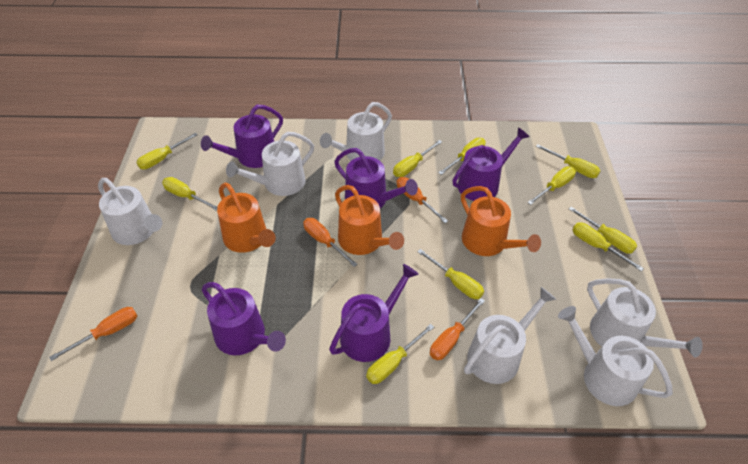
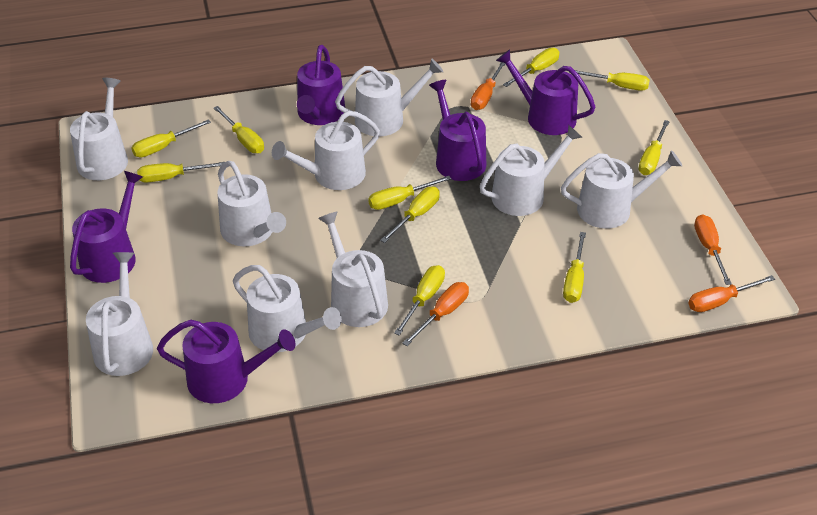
orange watering can: [217,183,276,253] [335,185,404,255] [461,186,541,256] = 3 -> none = 0
white watering can: [98,178,162,245] [226,132,314,196] [320,102,392,161] [464,287,556,384] [558,306,673,406] [587,278,703,357] = 6 -> [70,78,128,180] [86,252,153,376] [217,161,286,246] [233,265,342,353] [272,111,380,190] [318,211,388,327] [335,59,443,136] [480,125,582,216] [561,150,682,229] = 9

